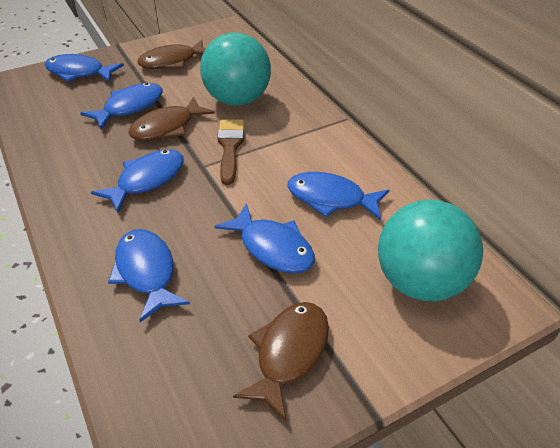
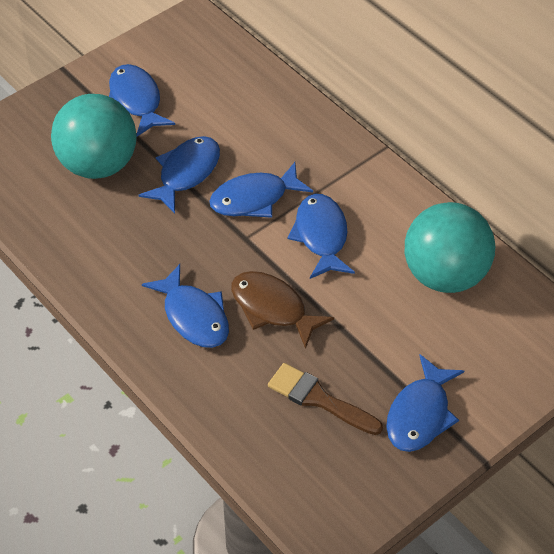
brown fish: [128,96,215,141] [137,40,205,69] [233,302,329,421] = 3 -> [231,271,334,349] = 1

